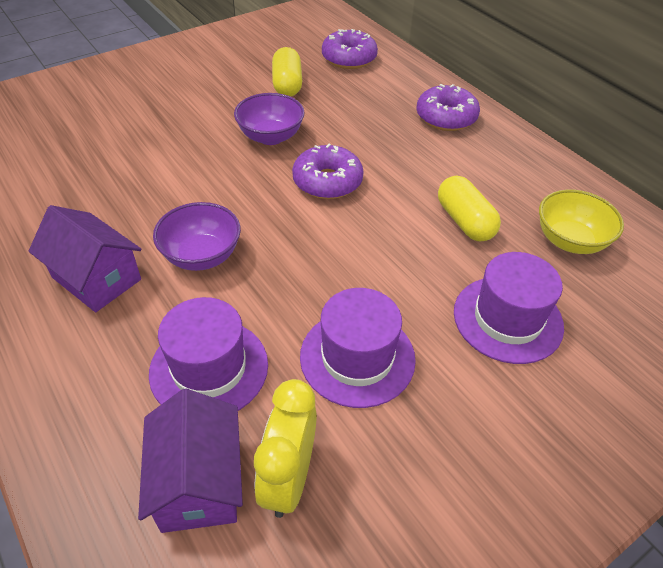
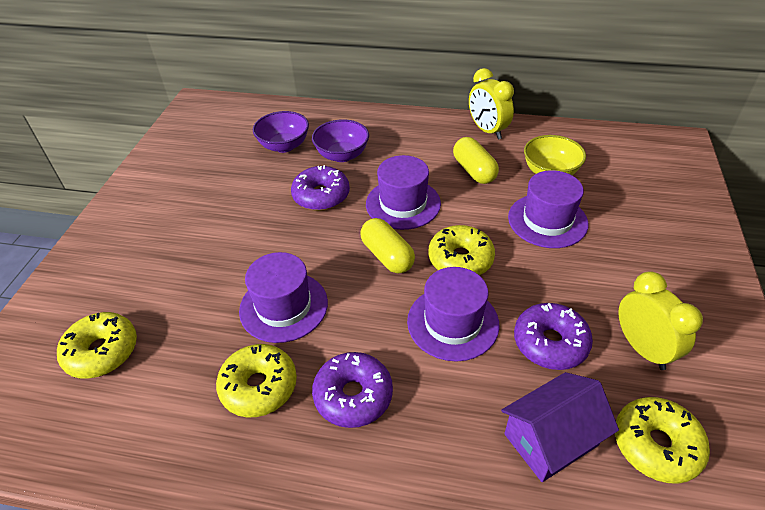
purple hat: [149,297,268,411] [300,288,416,408] [454,252,564,364] = 3 -> [239,252,328,343] [366,155,441,230] [407,267,500,362] [508,170,588,248] = 4
purple house: [29,205,141,312] [138,389,243,533] = 2 -> [501,372,619,482] = 1
yellow clock: [254,379,317,518] = 1 -> [469,68,514,139] [618,271,703,370] = 2
yellow donut: none = 0 -> [57,312,137,379] [216,344,297,417] [428,225,495,275] [615,397,710,484] = 4

